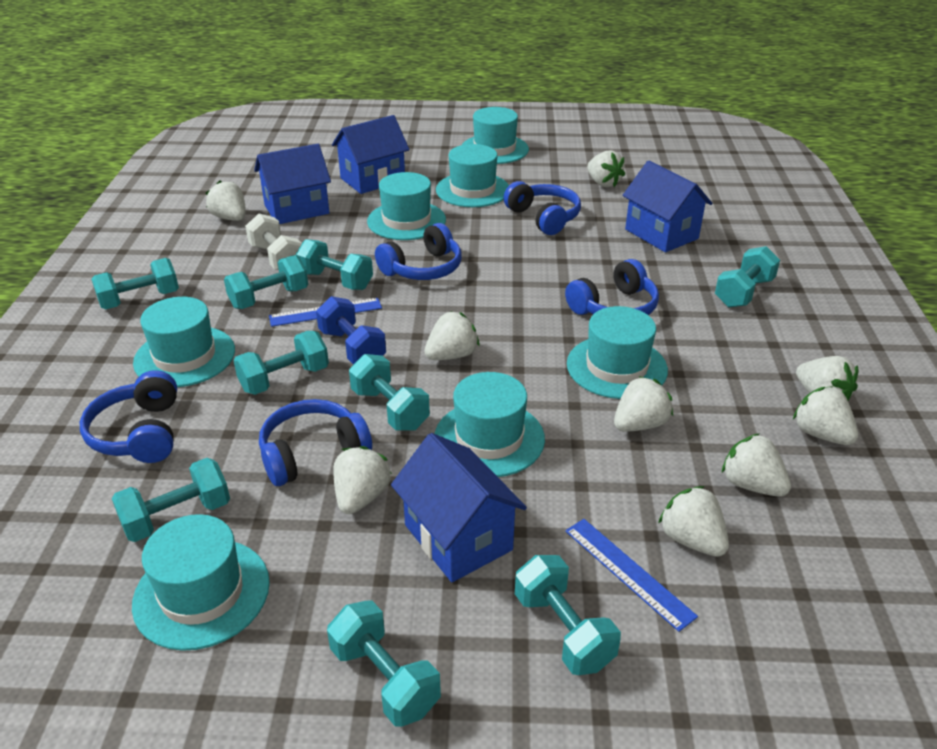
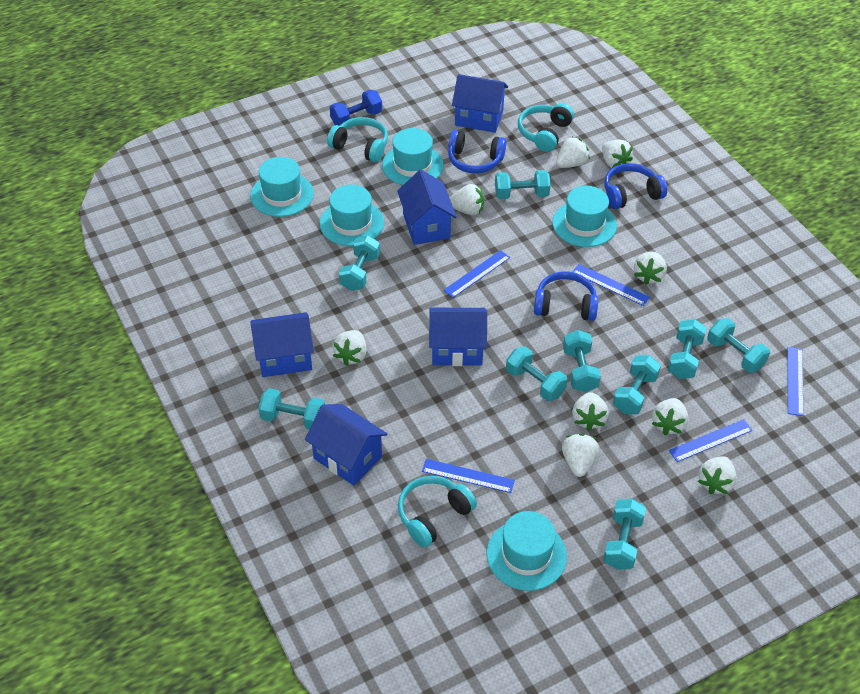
blue headphones: [80,370,177,463] [259,399,372,486] [375,223,462,280] [503,181,581,235] [565,259,659,315] = 5 -> [448,130,506,174] [534,272,598,321] [604,163,667,209] = 3
blue house: [254,144,331,224] [332,115,409,194] [391,433,527,582] [622,161,713,252] = 4 -> [251,312,314,377] [305,404,388,486] [397,170,457,245] [429,308,487,366] [452,74,508,133] = 5
blue ruler: [269,298,382,327] [565,519,698,632] = 2 -> [422,459,515,493] [444,250,510,298] [572,264,650,306] [669,419,753,462] [787,347,803,416] = 5
turquoise hat: [132,514,270,651] [133,297,235,387] [367,172,446,240] [435,372,545,477] [436,144,509,207] [462,107,529,164] [567,306,668,399] = 7 -> [250,157,314,217] [320,185,384,246] [382,128,444,185] [486,511,567,591] [552,186,617,247] = 5
turquoise headphones: none = 0 -> [327,117,388,162] [398,476,477,548] [518,103,574,152] = 3
white dumbbell: [245,214,302,270] = 1 -> none = 0

